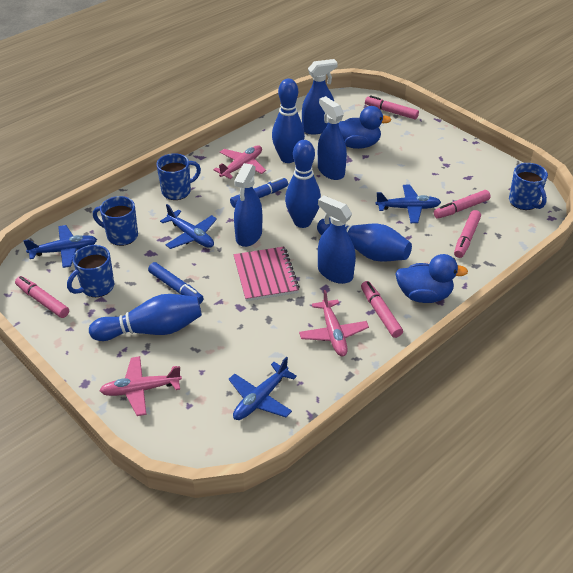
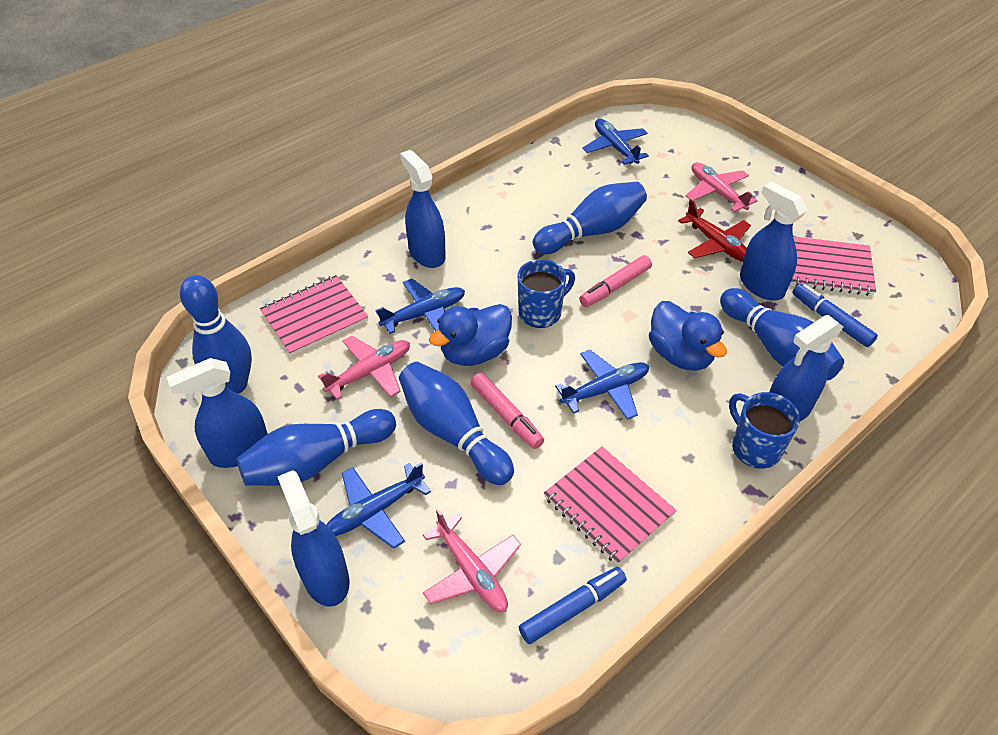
blue bowling pin: [89,294,202,341] [272,79,305,163] [285,140,321,228] [317,218,412,262] = 4 -> [180,275,252,394] [237,409,396,486] [399,362,514,485] [533,182,647,254] [720,288,844,380] = 5
blue mug: [67,245,114,297] [93,196,138,246] [157,153,201,200] [509,163,548,210] = 4 -> [518,259,575,328] [729,392,800,469] = 2
blue spray bottle: [234,163,262,247] [302,59,338,134] [318,96,347,180] [318,196,356,284] = 4 -> [167,358,268,468] [277,470,349,606] [400,150,446,268] [740,181,807,300] [769,315,843,421] = 5
pink marker: [15,276,69,318] [361,281,403,338] [365,95,419,120] [434,190,491,219] [454,210,481,258] = 5 -> [471,373,544,449] [579,255,652,307] = 2
pink notebook: [233,247,300,301] = 1 -> [260,275,368,356] [544,447,677,565] [790,236,876,296] = 3
red plane: none = 0 -> [678,199,751,262] = 1

